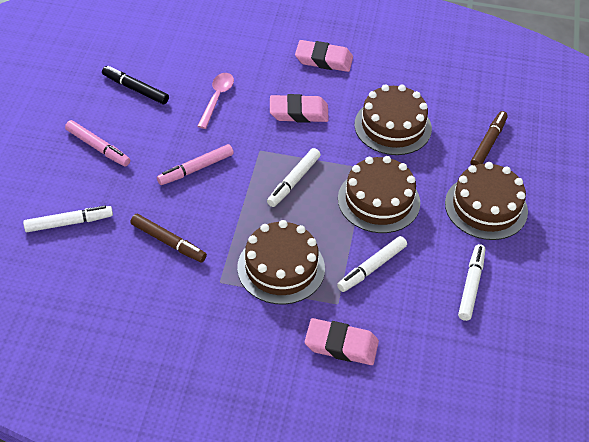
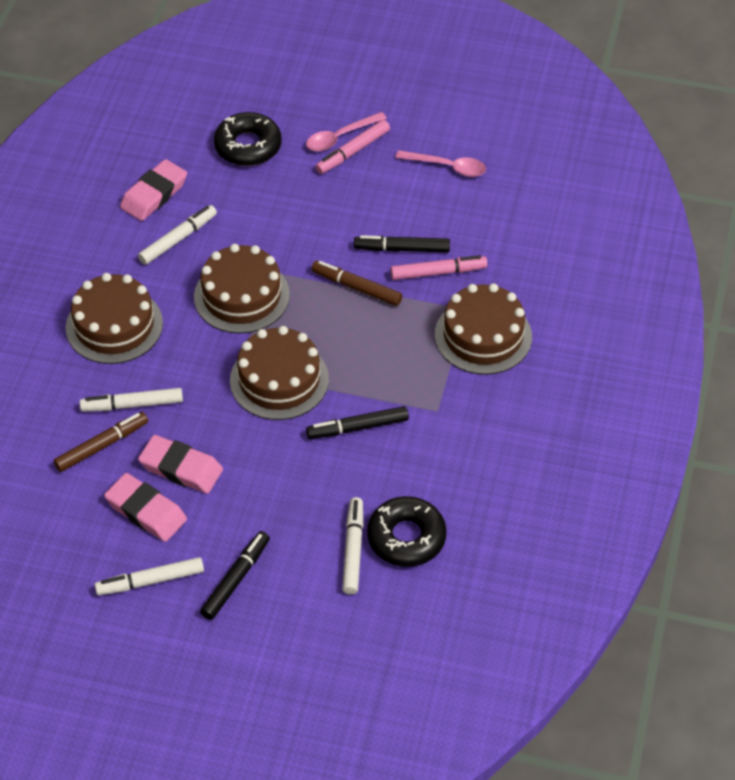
black donut: none = 0 -> [214,112,282,166] [367,496,447,567] = 2
black marker: [102,66,169,104] = 1 -> [200,531,270,620] [306,406,409,439] [354,235,450,252] = 3
pink spoon: [197,73,234,129] = 1 -> [306,112,387,151] [395,150,486,177] = 2

